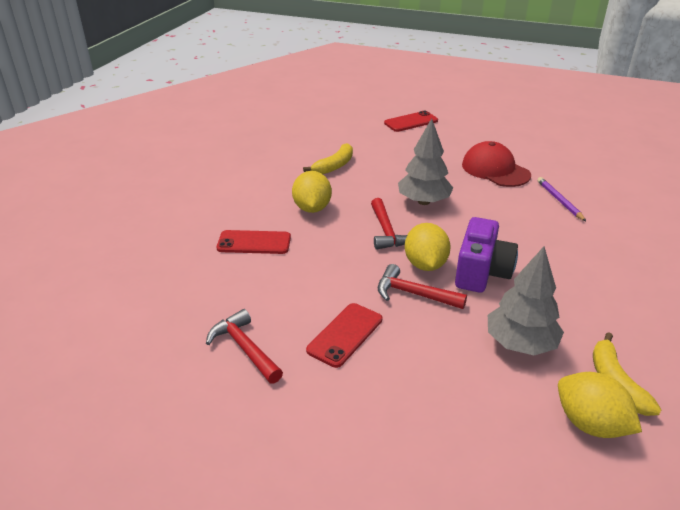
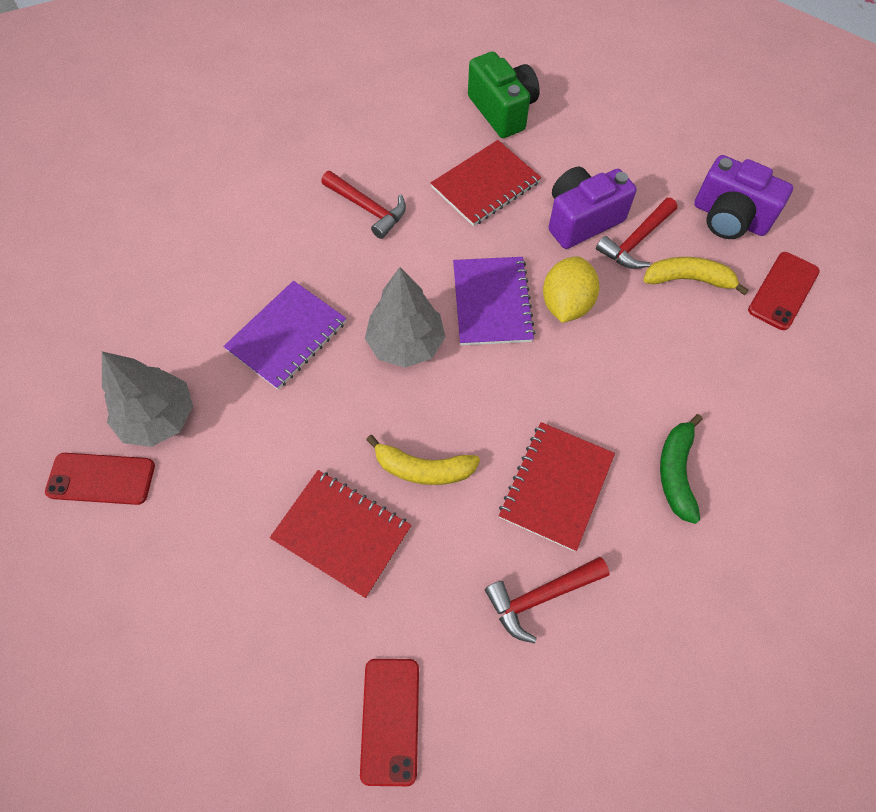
green banana: none = 0 -> [660,414,703,524] = 1
green camera: none = 0 -> [468,51,540,138] = 1
purple camera: [455,217,518,293] = 1 -> [548,167,637,249] [694,155,793,239] = 2
purple notebook: none = 0 -> [223,281,346,390] [453,257,535,345] = 2
purple pencil: [537,177,586,221] = 1 -> none = 0
red cap: [462,141,531,187] = 1 -> none = 0
red notebook: none = 0 -> [270,470,412,598] [431,140,541,226] [499,422,615,552] = 3
yellow lemon: [292,171,332,213] [405,223,451,271] [558,372,642,438] = 3 -> [543,256,599,323] = 1

